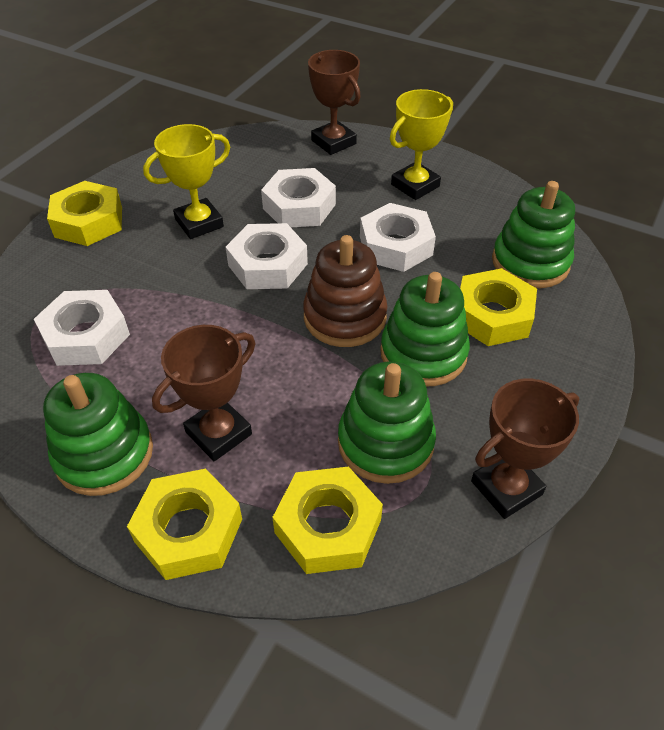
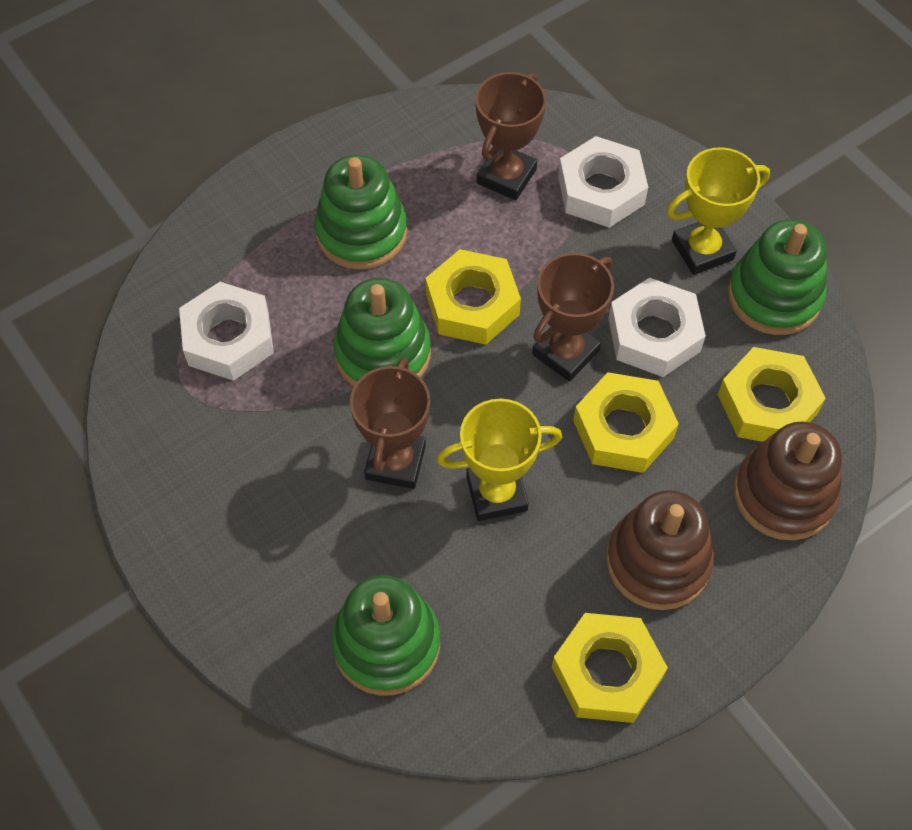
brown stacking toy: [303,235,387,347] = 1 -> [606,490,714,610] [734,421,842,540] = 2
white nut: [34,290,130,366] [226,223,308,289] [261,168,336,227] [360,203,436,272] = 4 -> [179,282,274,381] [558,136,648,228] [608,277,706,377] = 3

